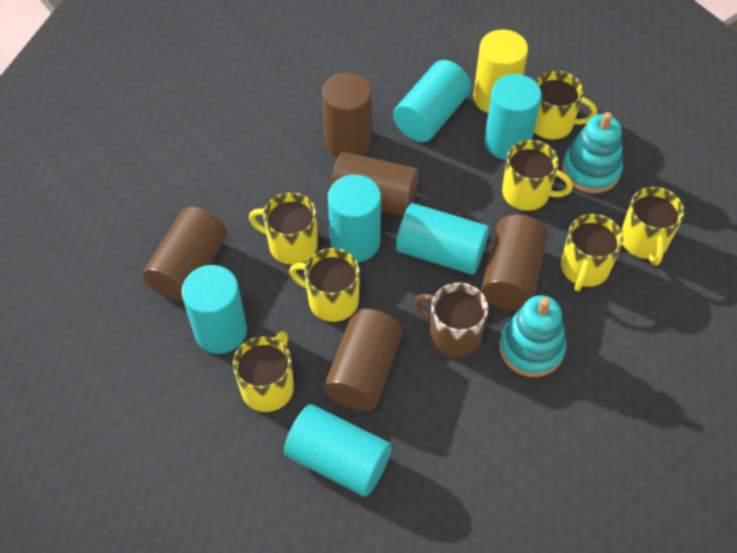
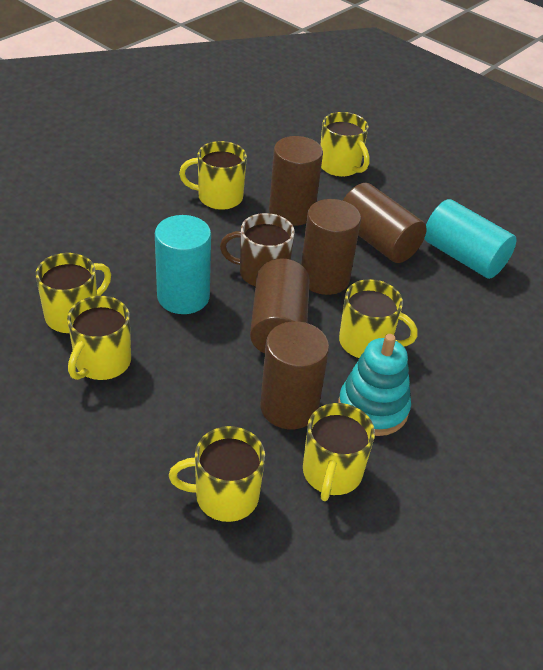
turquoise cylinder: [182,265,247,354] [284,404,392,497] [328,175,381,262] [393,60,471,142] [396,203,489,275] [484,74,542,160] = 6 -> [155,215,211,314] [424,199,517,279] = 2
turquoise stacking toy: [499,295,566,377] [562,112,623,193] = 2 -> [338,334,411,436] = 1
yellow cylinder: [473,29,528,113] = 1 -> none = 0

